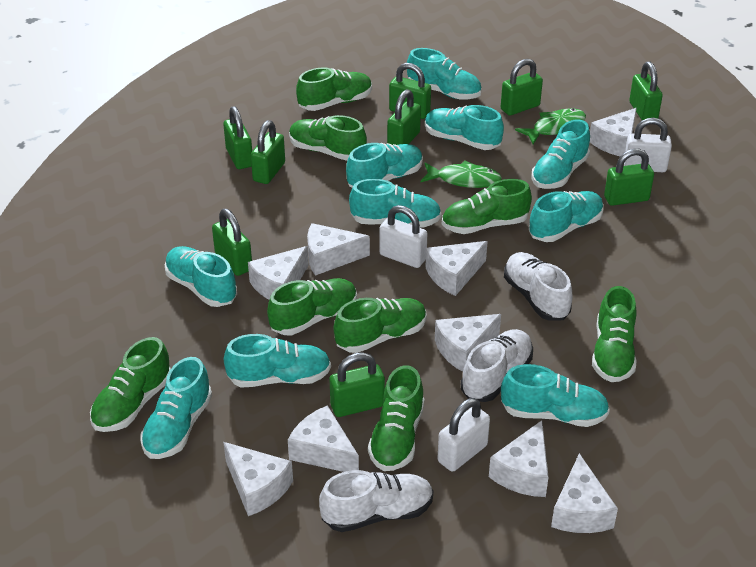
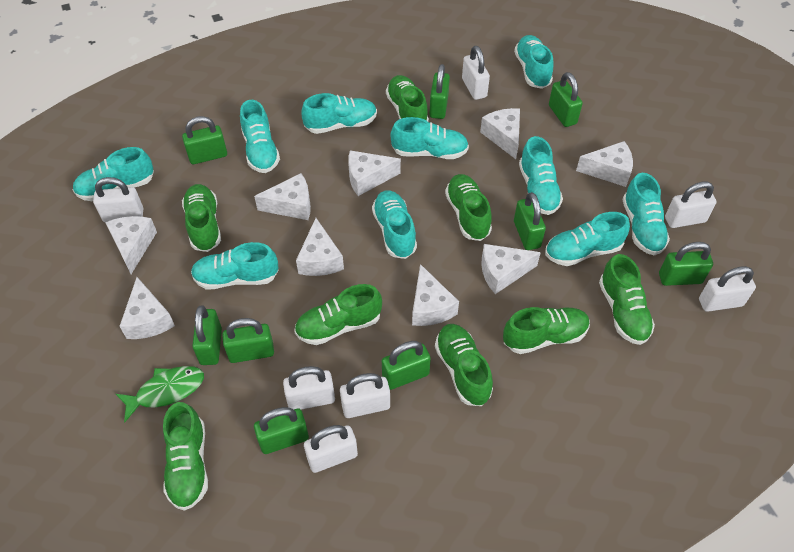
green fish: [421,161,502,188] [515,108,586,145] = 2 -> [116,366,204,422] = 1
white padlock: [379,205,427,268] [437,398,490,472] [624,118,672,172] = 3 -> [93,177,143,222] [283,366,335,410] [304,425,358,473] [340,373,390,418] [462,46,490,100] [665,181,717,228] [699,266,756,312] = 7
white shoe: [319,470,433,532] [461,329,533,402] [504,252,572,321] = 3 -> none = 0

